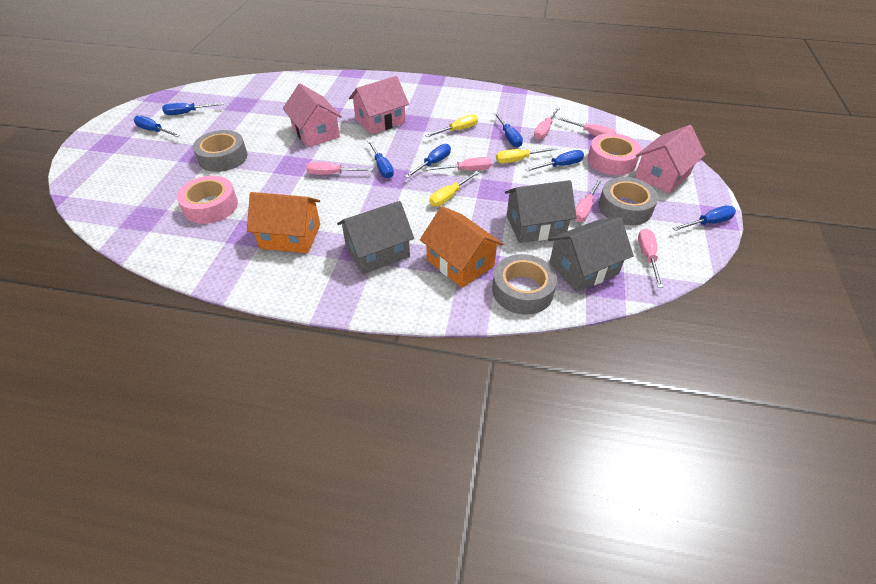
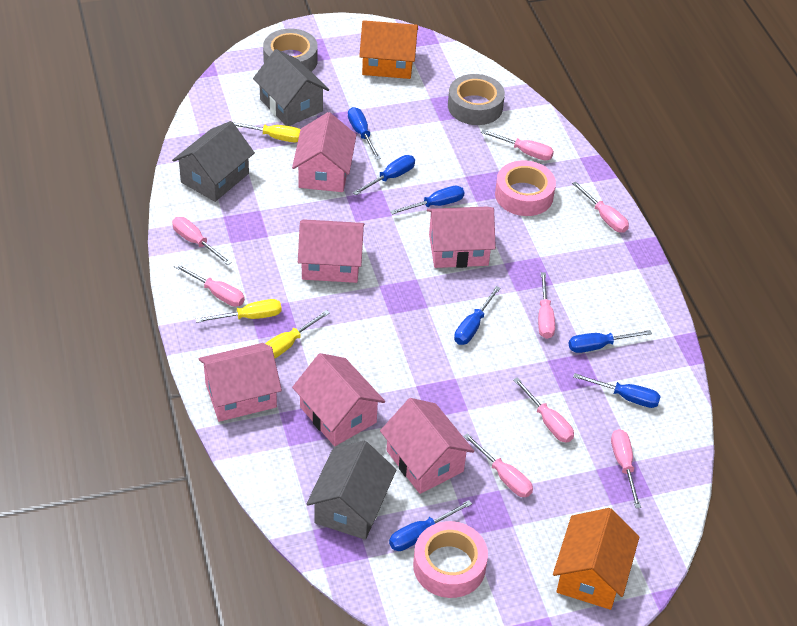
grey tape: [193,130,247,172] [492,254,557,315] [599,177,658,225] = 3 -> [263,29,318,72] [448,74,505,125] = 2
pink house: [283,84,342,147] [349,76,409,135] [635,125,706,193] = 3 -> [198,343,282,422] [292,112,357,192] [292,353,385,446] [298,219,365,283] [380,398,474,494] [427,206,496,268] = 6
pink screwdriver: [306,162,373,175] [426,157,492,171] [534,108,560,140] [557,117,616,136] [574,179,602,222] [638,229,663,288] = 6 -> [172,217,232,265] [174,264,245,307] [463,433,533,497] [481,130,554,161] [513,377,574,443] [538,272,555,339] [572,181,629,233] [611,429,641,508] = 8

